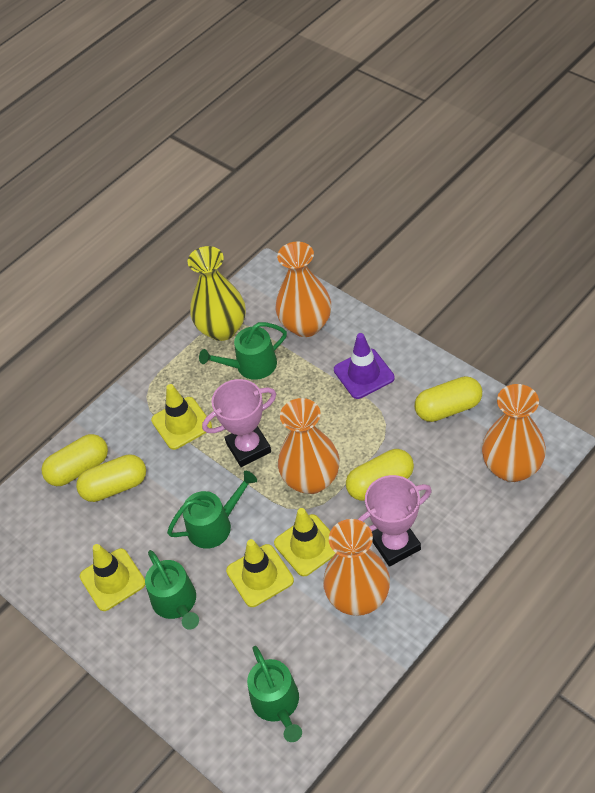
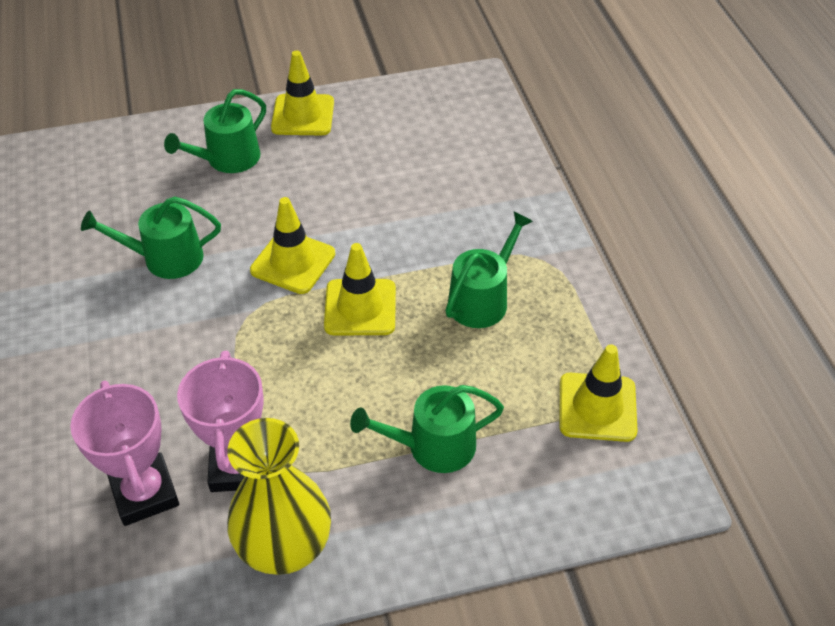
orange vase: [275,242,331,337] [278,398,339,494] [323,519,390,616] [482,384,546,482] = 4 -> none = 0
purple traffic cone: [334,333,395,399] = 1 -> none = 0
yellow capsule: [41,434,108,486] [76,454,146,502] [346,449,414,501] [415,376,482,422] = 4 -> none = 0

